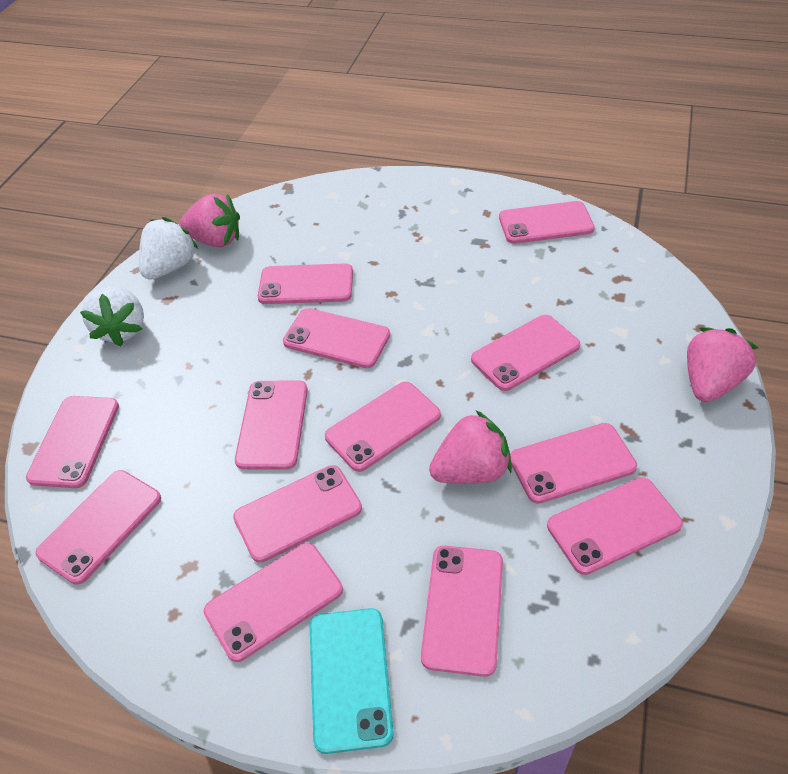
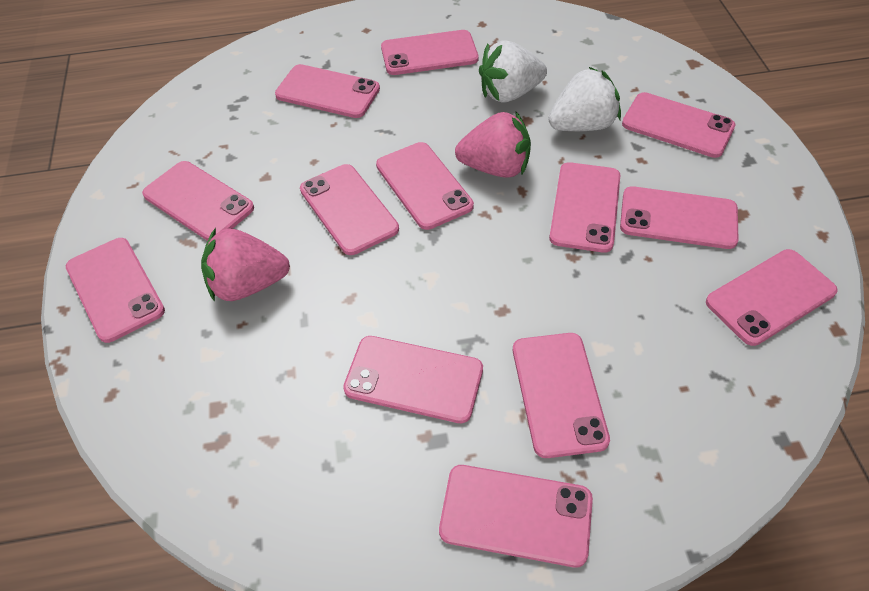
pink strawberry: [179,194,240,247] [429,410,512,484] [687,327,758,402] = 3 -> [201,228,290,302] [455,111,531,178] = 2
turquoise phone: [310,608,394,754] = 1 -> none = 0

